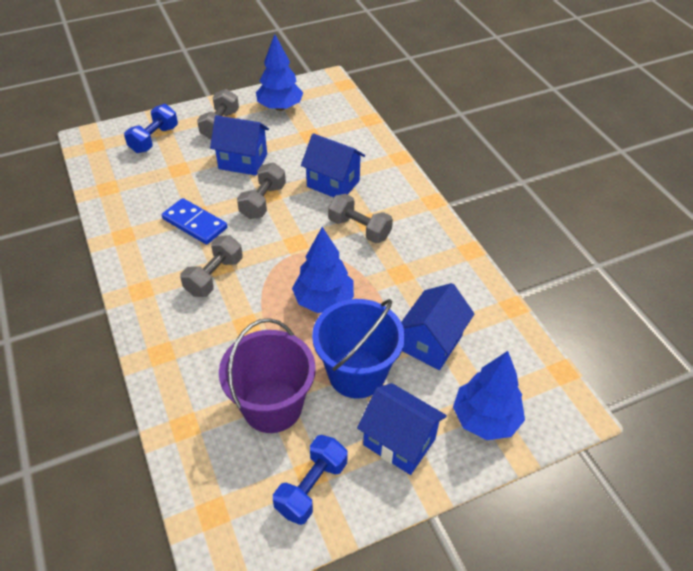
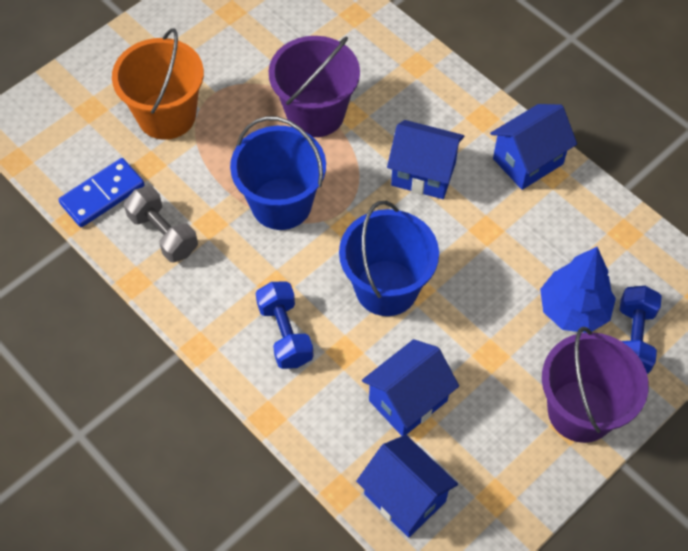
blue bucket: [312,299,405,399] = 1 -> [230,116,326,230] [339,201,439,316] = 2
blue tree: [256,34,303,111] [292,227,354,313] [453,351,525,440] = 3 -> [540,247,616,333] = 1
grey dumbbell: [180,235,243,297] [197,89,239,139] [237,163,286,219] [328,194,393,243] = 4 -> [124,186,198,262] = 1
orange bucket: none = 0 -> [112,28,204,140] = 1
purple bucket: [219,318,316,433] = 1 -> [269,36,360,137] [542,327,649,443] = 2

